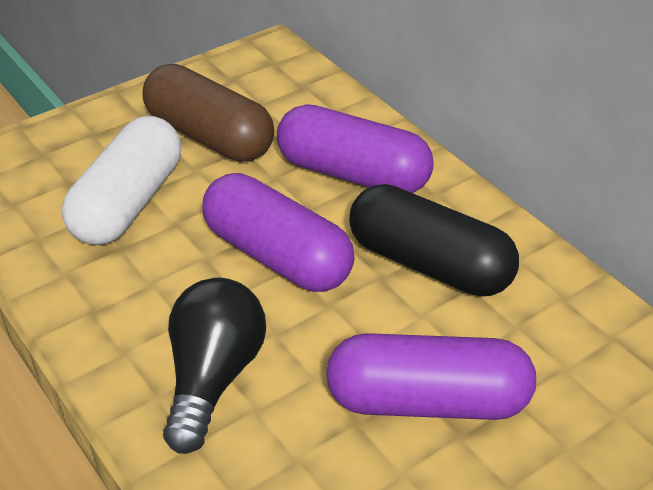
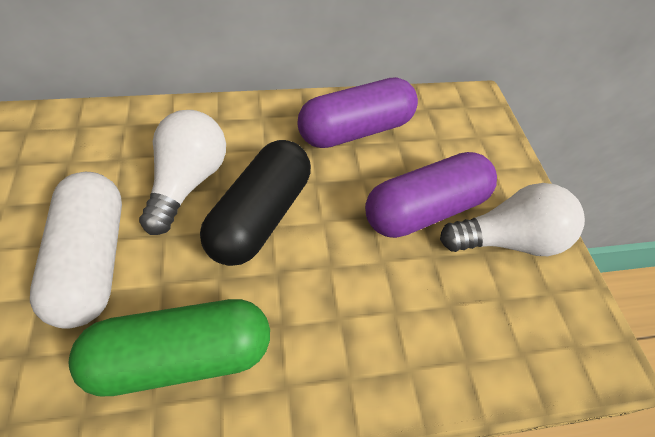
black light bulb: [163,278,266,454] = 1 -> none = 0
brown capsule: [143,64,274,162] = 1 -> none = 0
green capsule: none = 0 -> [69,299,270,396] = 1
purple capsule: [202,173,354,292] [277,104,434,193] [326,333,536,420] = 3 -> [297,77,418,148] [365,152,497,238] = 2
white light bulb: none = 0 -> [139,110,226,235] [440,183,585,256] = 2

